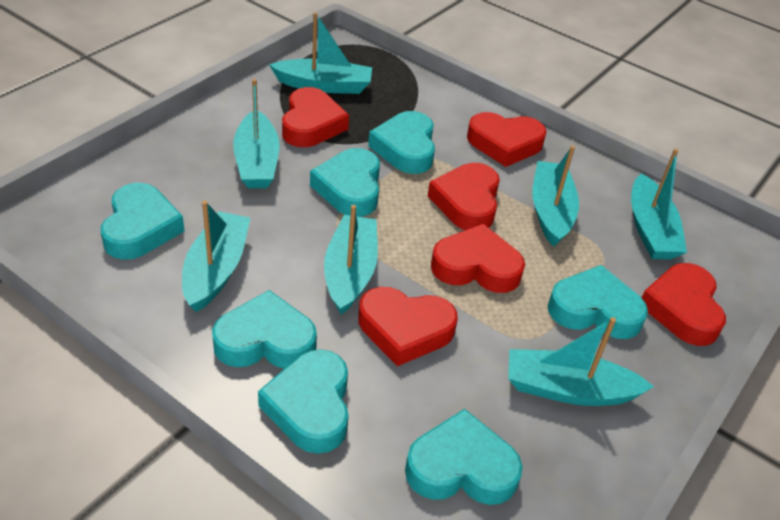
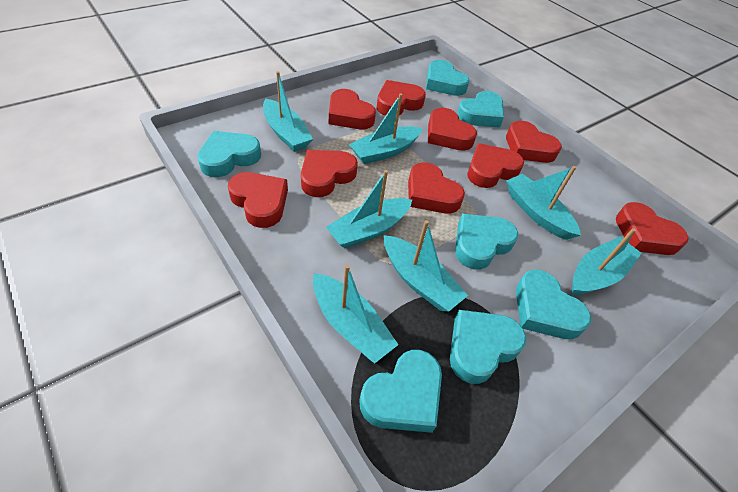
red heart: [282,87,349,147] [358,287,458,366] [428,163,500,230] [431,224,525,293] [467,112,547,167] [642,263,726,346] = 6 -> [228,172,288,228] [301,150,358,197] [329,89,376,129] [377,80,426,116] [408,162,465,213] [428,108,477,151] [467,143,524,188] [506,121,562,163] [616,202,689,255] = 9

